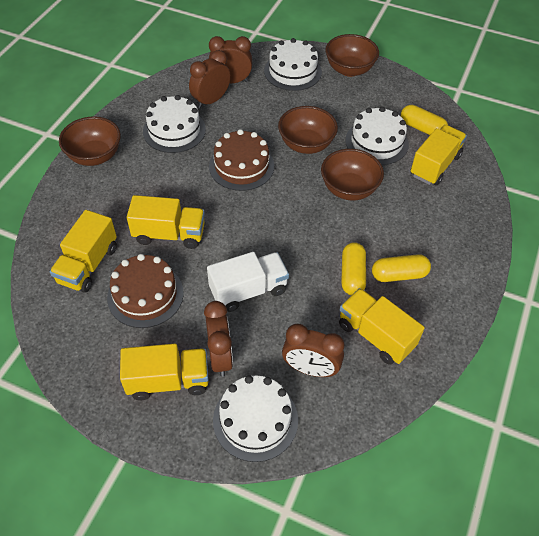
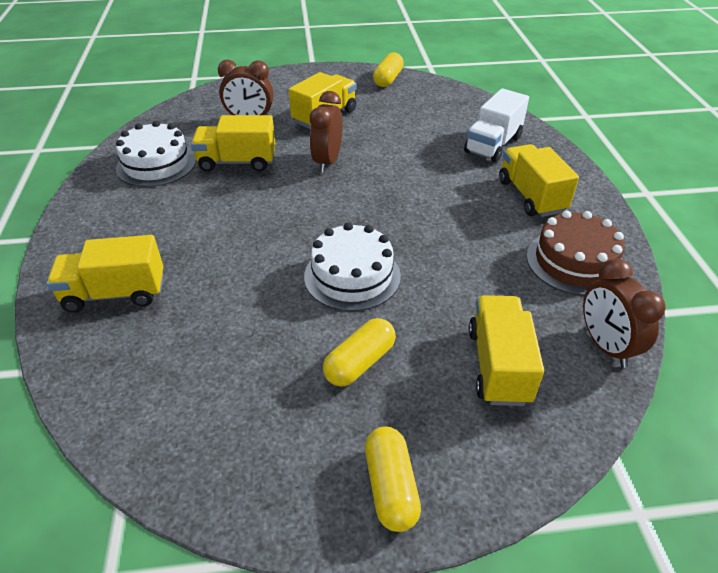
brown bowl: [59,116,121,166] [278,106,338,154] [321,149,384,200] [326,34,379,77] = 4 -> none = 0
brown cake: [107,254,184,328] [209,129,274,191] = 2 -> [527,210,625,296] = 1
brown clock: [189,50,231,108] [204,301,233,377] [209,36,252,83] [282,324,344,377] = 4 -> [218,60,274,115] [310,91,343,173] [583,259,666,368] = 3
white cake: [143,95,206,153] [213,375,298,462] [264,38,322,91] [345,107,409,165] = 4 -> [116,121,196,187] [304,223,401,311] = 2

